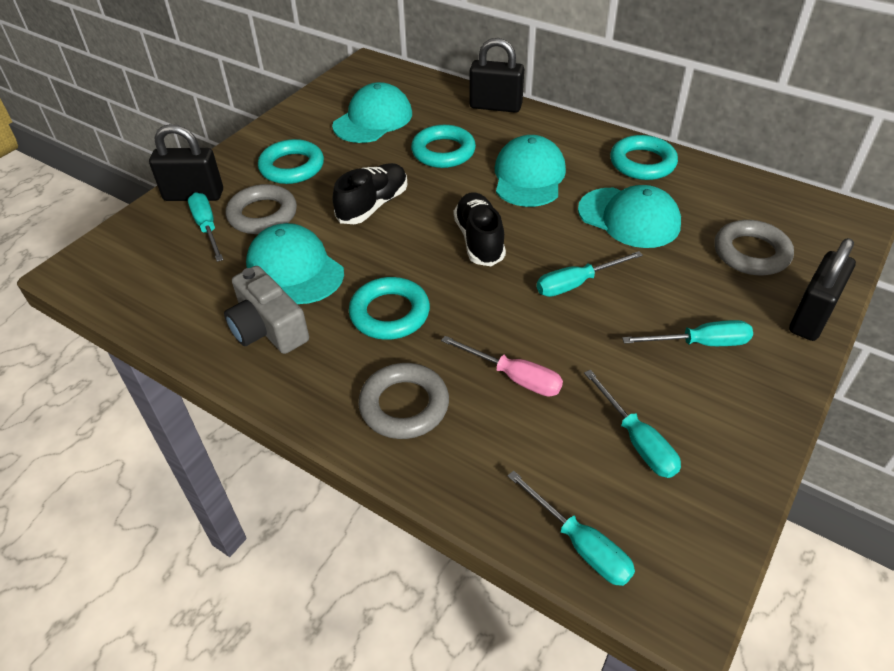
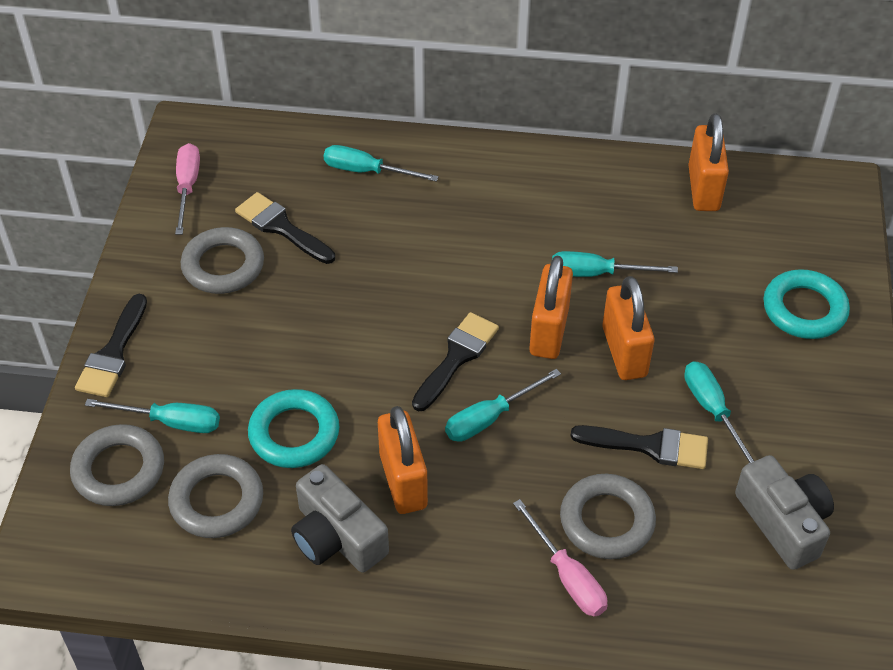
black brush: none = 0 -> [75,294,147,397] [235,192,335,264] [412,312,499,411] [570,425,708,469] = 4
black padlock: [149,124,223,201] [470,38,524,113] [789,238,856,341] = 3 -> none = 0
black shoe: [332,163,408,224] [454,192,506,266] = 2 -> none = 0
grey camera: [224,266,309,354] = 1 -> [291,464,389,573] [735,455,834,570] = 2
grey ring: [226,184,297,234] [358,363,449,439] [714,220,794,275] = 3 -> [70,424,164,506] [168,454,263,538] [181,227,264,294] [560,474,656,559] = 4
orange padlock: none = 0 -> [378,406,428,514] [529,256,573,359] [602,276,654,380] [688,113,729,211] = 4
pink screwdriver: [441,336,563,397] = 1 -> [175,143,200,235] [513,499,607,617] = 2
turquoise cap: [246,223,344,304] [332,82,412,143] [495,135,566,207] [578,185,681,248] = 4 -> none = 0
turquoise ring: [258,139,324,184] [349,277,430,340] [411,125,476,168] [610,135,678,180] = 4 -> [248,389,339,468] [763,269,850,339] = 2

